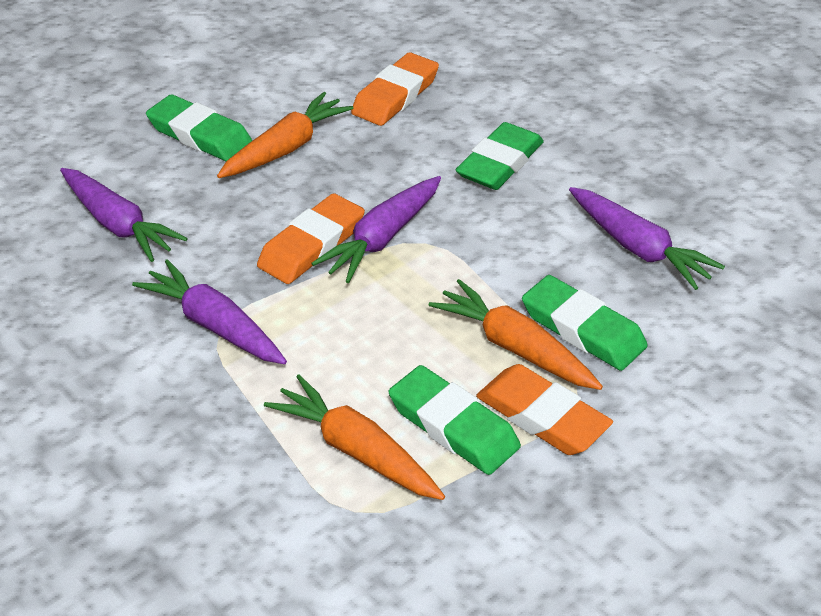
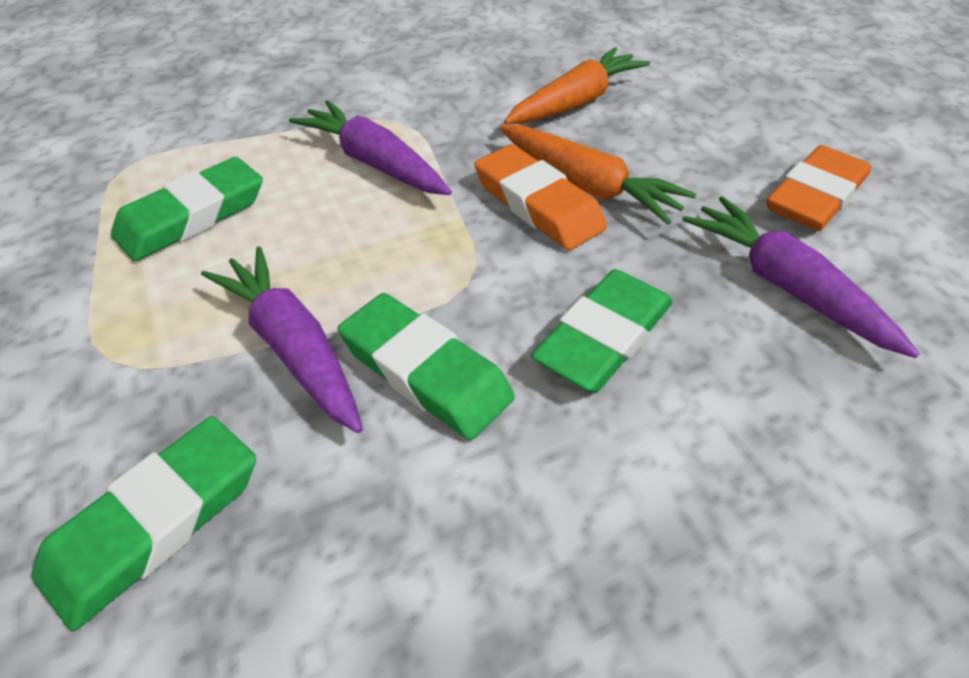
orange carrot: [217,92,354,178] [264,375,445,500] [428,279,603,390] = 3 -> [500,125,696,225] [504,47,650,125] = 2
orange eraser: [257,193,365,284] [351,52,439,126] [476,364,613,455] = 3 -> [474,144,607,250] [766,145,871,231] = 2
purple carrot: [60,168,188,262] [132,259,287,364] [311,176,441,283] [569,187,725,290] = 4 -> [201,246,363,433] [289,100,452,195] [682,196,920,358] = 3

